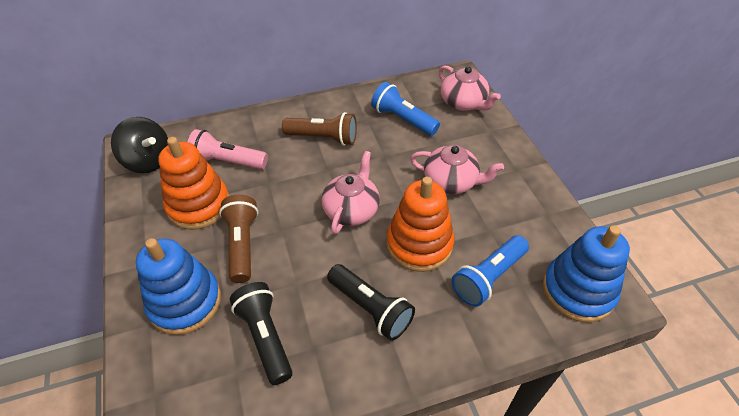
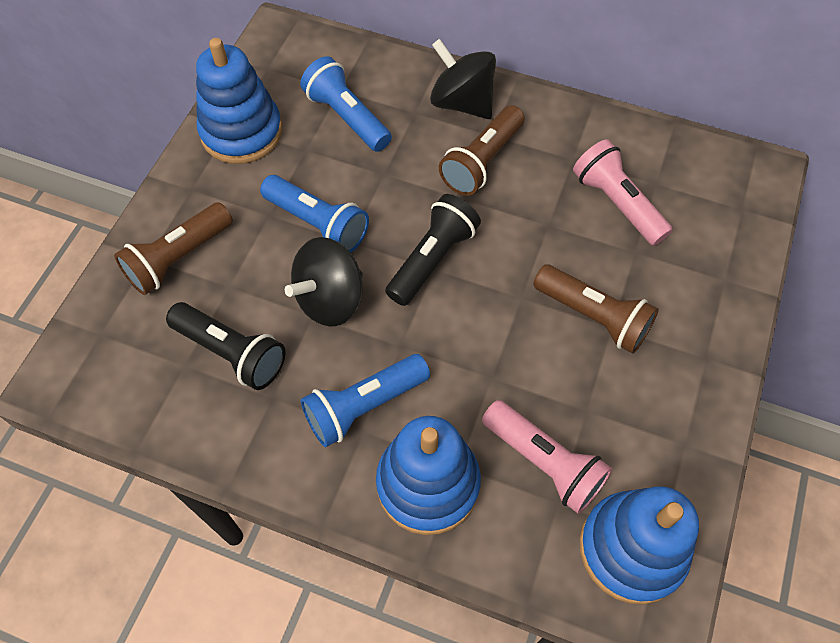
black spinning top: [111,117,168,173] = 1 -> [285,237,363,326] [430,39,496,119] = 2
blue flashlight: [371,82,440,136] [452,235,529,307] = 2 -> [260,175,369,253] [300,56,392,152] [301,354,430,447] = 3
blue stacking toy: [136,238,221,335] [543,225,630,322] = 2 -> [196,38,282,164] [376,416,481,535] [580,486,699,604] = 3
brown flashlight: [219,195,258,283] [282,112,357,146] = 2 -> [114,202,233,295] [439,105,525,196] [533,264,659,354] = 3
orange stacking toy: [158,137,229,230] [386,177,454,272] = 2 -> none = 0
pink flashlight: [188,129,268,170] = 1 -> [482,400,612,514] [573,139,673,246] = 2
pink teapot: [322,151,380,234] [410,145,504,194] [438,65,501,111] = 3 -> none = 0

